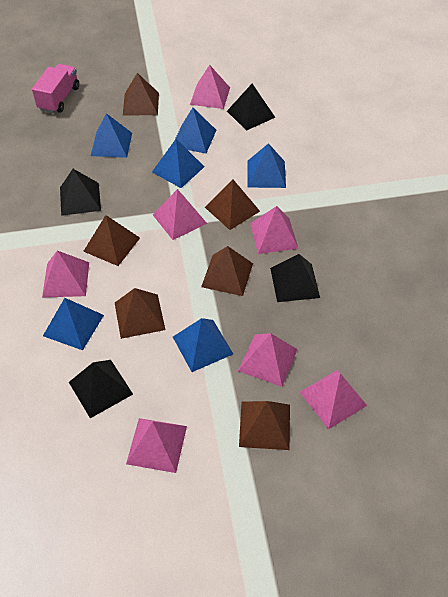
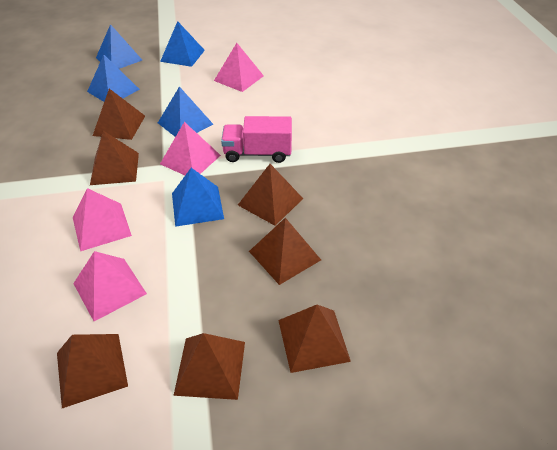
black pyramid: [60,169,101,216] [69,360,133,418] [227,84,275,131] [270,254,320,302] = 4 -> none = 0
blue pyramid: [43,298,104,350] [90,113,132,158] [152,139,204,188] [173,318,233,372] [174,108,216,153] [247,143,286,188] = 6 -> [87,55,140,102] [96,24,142,69] [158,86,213,137] [160,21,205,67] [172,168,224,227] = 5
brown pyramid: [83,215,140,266] [115,288,166,339] [123,73,159,116] [201,246,253,296] [205,179,260,230] [239,401,290,450] = 6 -> [57,334,128,408] [90,131,139,185] [93,89,145,140] [173,333,245,400] [238,164,303,226] [249,218,321,285] [278,305,351,373] = 7
pink pyramid: [42,251,89,297] [126,418,187,473] [153,189,207,240] [190,65,230,109] [238,333,298,387] [250,206,299,254] [300,370,367,430] = 7 -> [73,188,132,251] [73,251,147,321] [160,122,221,175] [214,43,264,92] = 4

